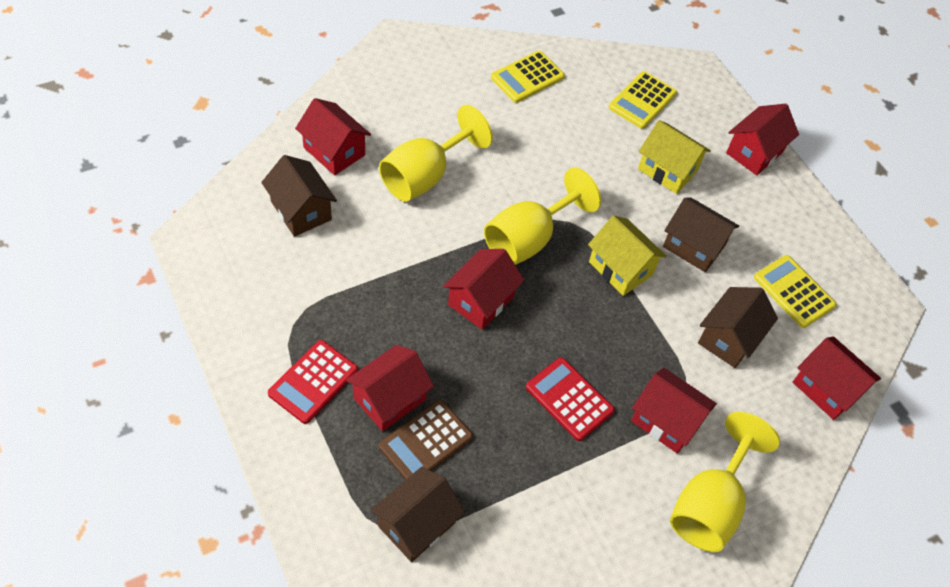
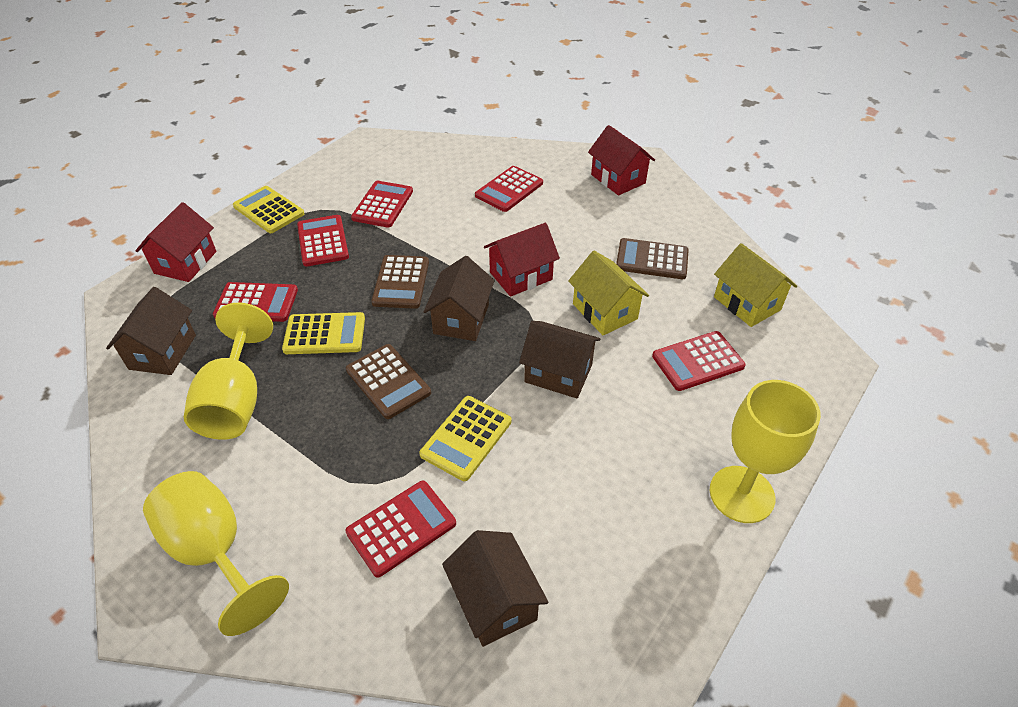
brown calculator: [379,399,473,480] = 1 -> [346,344,431,419] [371,255,429,309] [616,238,689,279] = 3
red calculator: [268,340,358,424] [526,357,615,441] = 2 -> [213,282,298,322] [297,215,349,267] [346,481,456,577] [351,181,413,228] [475,166,543,212] [652,331,746,391] = 6
red house: [295,98,371,176] [346,345,434,431] [443,249,524,330] [631,367,717,454] [726,104,799,175] [793,336,881,420] = 6 -> [135,202,217,282] [484,223,560,297] [588,125,655,195] = 3

